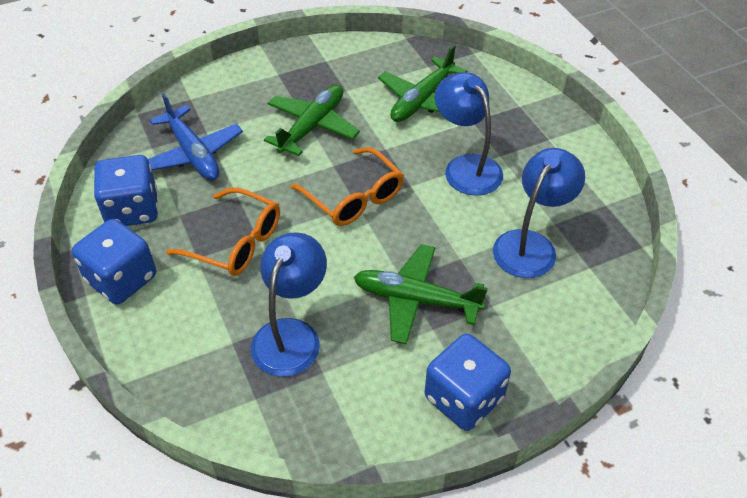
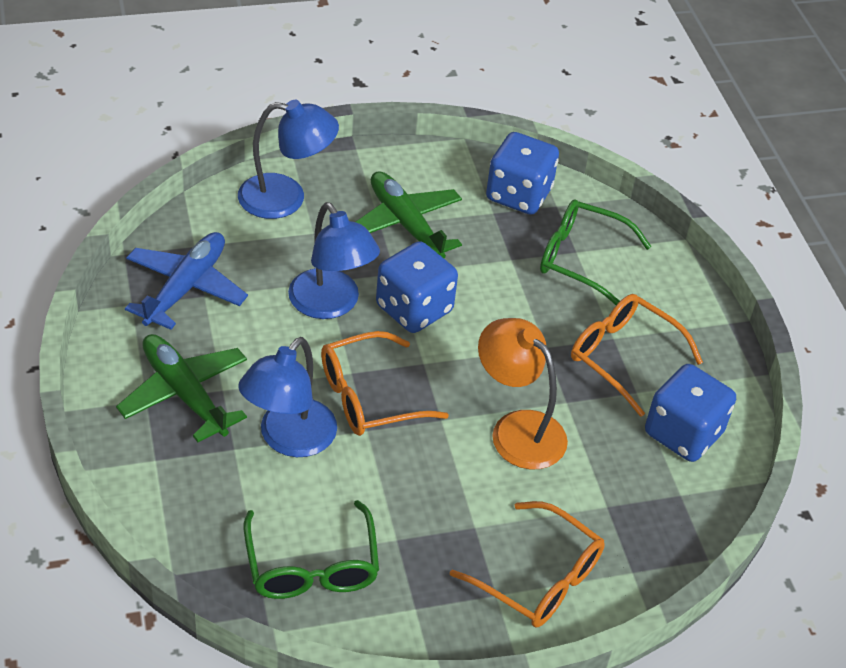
green glasses: none = 0 -> [244,500,379,599] [540,200,651,305] = 2
green plane: [264,85,360,156] [354,244,488,344] [378,45,467,122] = 3 -> [116,334,247,442] [356,171,462,258] = 2
orange glasses: [166,188,280,276] [291,147,404,226] = 2 -> [321,331,449,436] [450,501,605,628] [571,294,703,417] = 3
orange lamp: none = 0 -> [478,318,568,469] = 1

